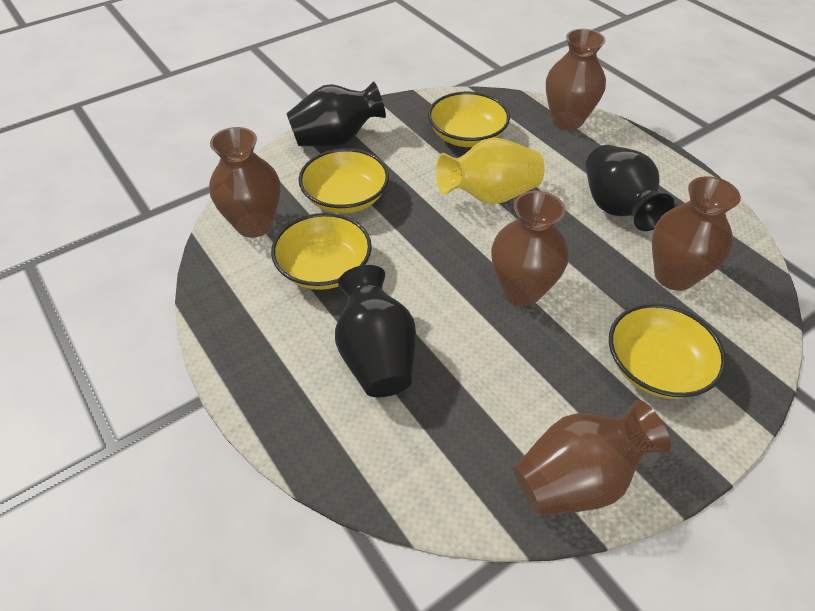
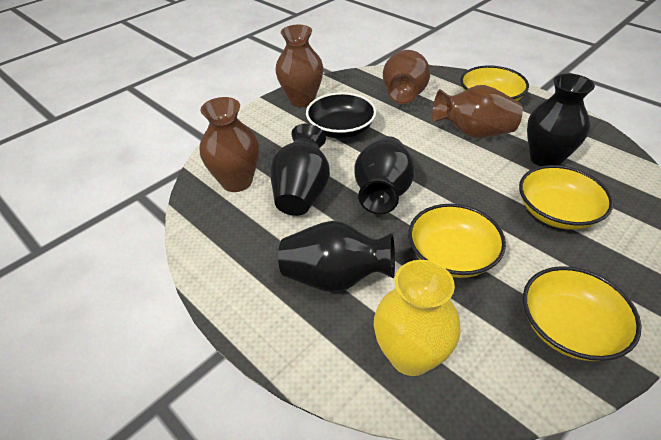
black bowl: none = 0 -> [306,92,377,138] = 1
black vase: [286,81,386,147] [335,265,416,397] [585,145,675,231] = 3 -> [270,123,330,216] [278,220,395,293] [354,136,415,214] [527,74,595,166] = 4
brown vase: [209,127,280,238] [491,191,569,306] [514,400,671,516] [546,29,606,130] [652,176,741,291] = 5 -> [200,97,259,192] [275,25,324,107] [383,50,430,104] [432,85,523,139] = 4

